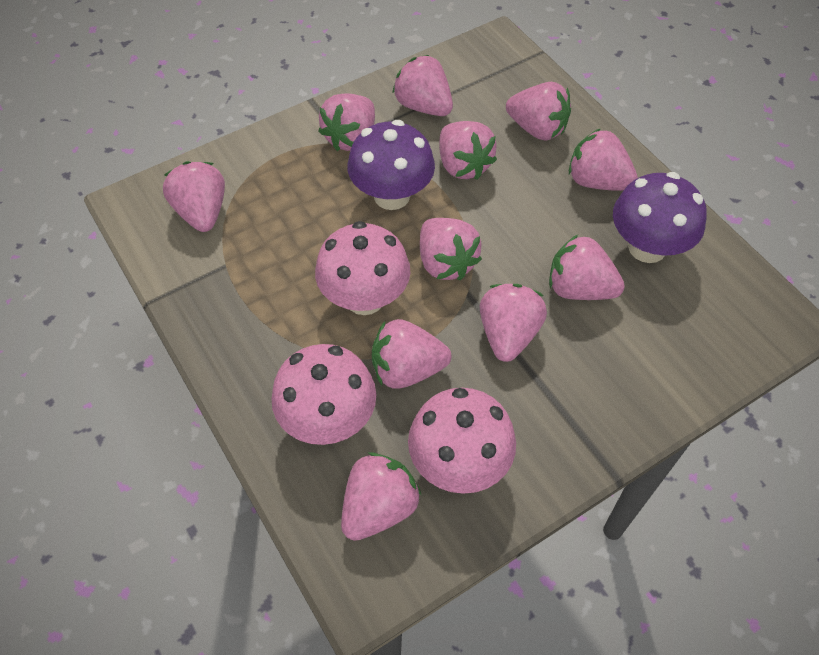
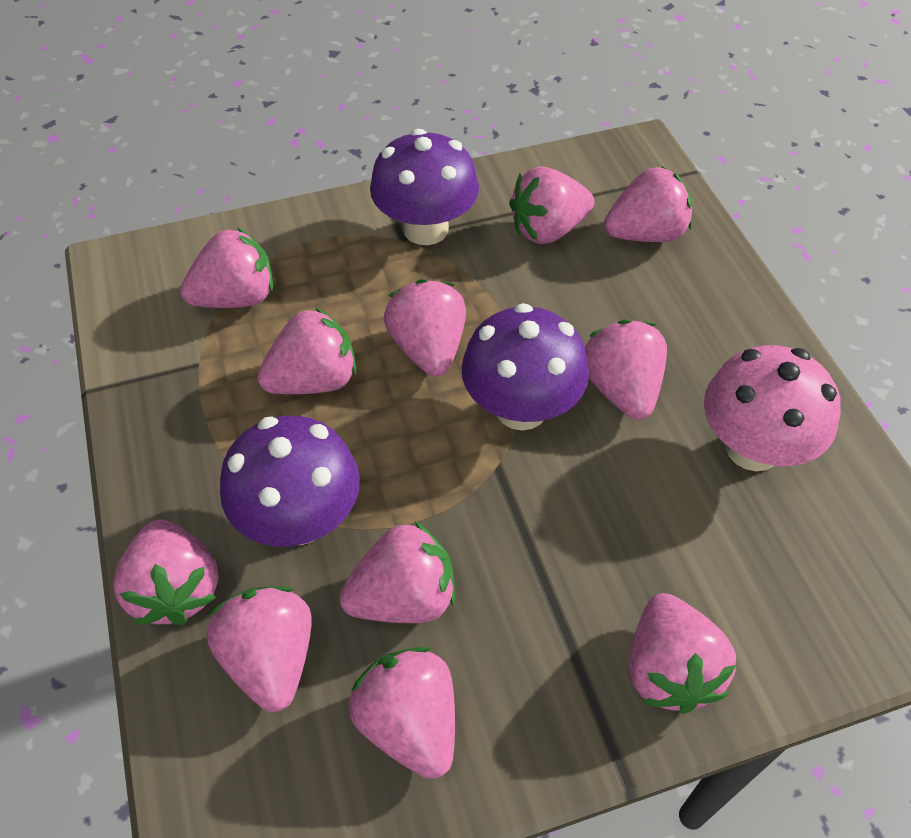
pink mushroom: [271,344,376,445] [315,221,410,315] [408,388,516,494] = 3 -> [704,345,841,471] = 1
purple mushroom: [348,120,435,210] [613,172,707,263] = 2 -> [220,416,360,547] [370,129,479,245] [461,303,589,430] = 3

